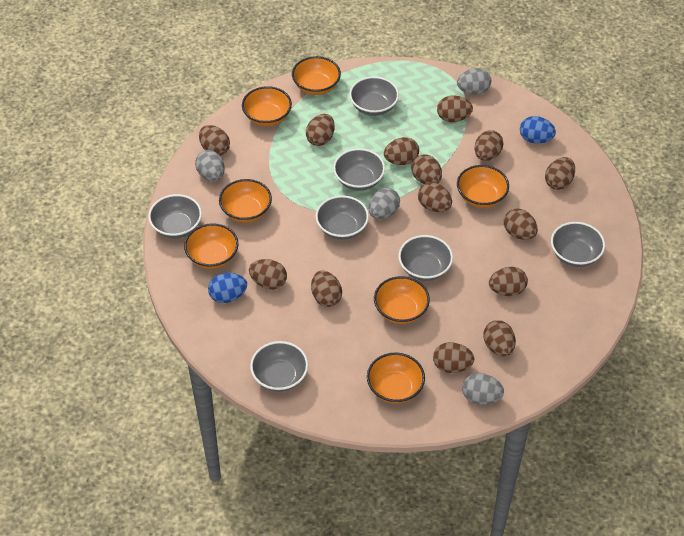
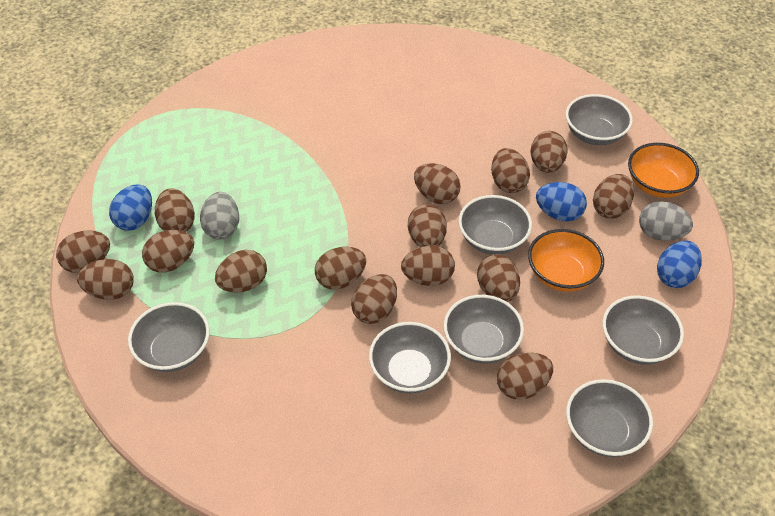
blue egg: [208,273,247,303] [520,116,556,143] = 2 -> [109,184,152,231] [536,182,587,221] [657,241,702,288] = 3
brown egg: [199,125,230,156] [249,259,287,290] [306,114,335,146] [311,271,342,307] [384,137,419,165] [411,154,442,184] [418,182,452,212] [433,342,474,373] [437,95,473,122] [475,130,504,161] [483,320,516,356] [489,267,528,296] [504,209,538,240] [545,157,575,190] = 14 -> [56,230,110,273] [77,259,134,300] [142,230,194,273] [155,188,195,232] [215,250,267,292] [315,247,366,290] [351,274,397,324] [401,246,455,286] [408,204,447,247] [414,163,461,204] [477,254,520,302] [491,148,530,193] [497,353,553,400] [531,131,567,173] [593,174,634,219] = 15
grey egg: [195,150,225,181] [368,188,400,219] [457,68,491,95] [462,373,504,405] = 4 -> [200,192,239,240] [639,201,693,241] = 2
orange bowl: [184,223,239,269] [219,179,272,223] [242,86,292,126] [292,56,341,95] [367,353,425,404] [374,276,430,324] [457,165,509,208] = 7 -> [528,229,604,292] [628,143,699,198] = 2

